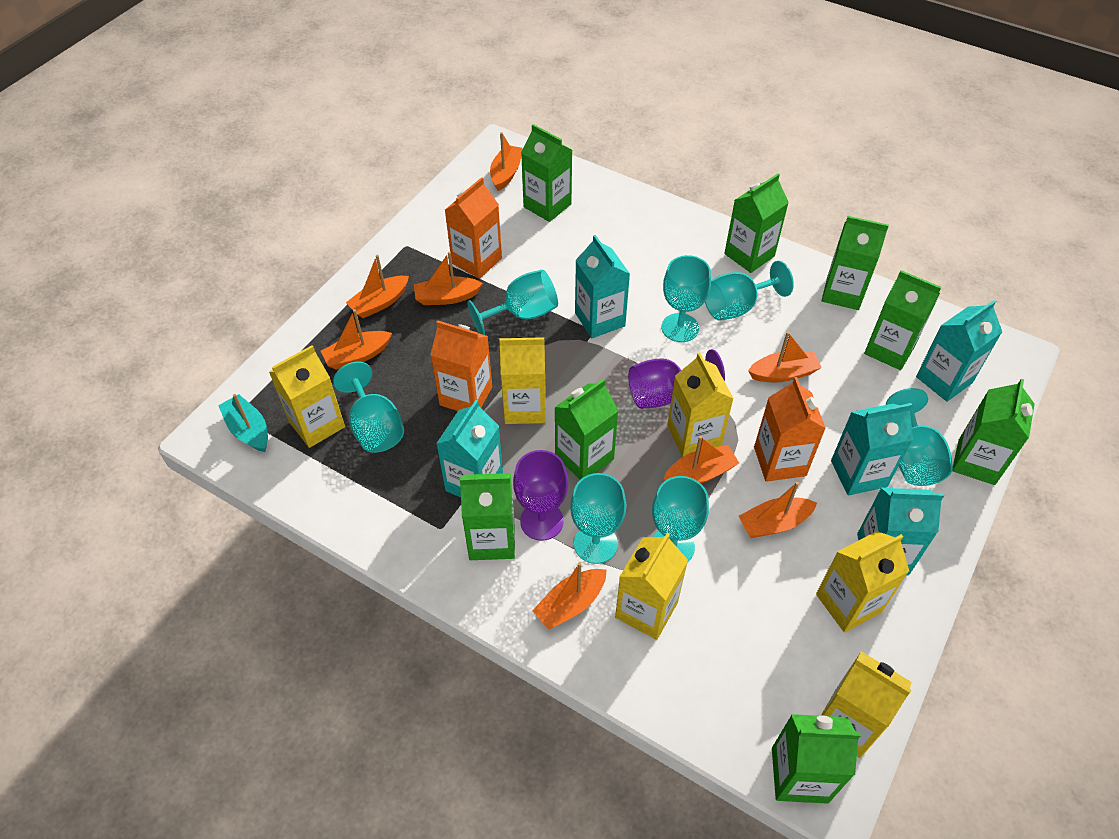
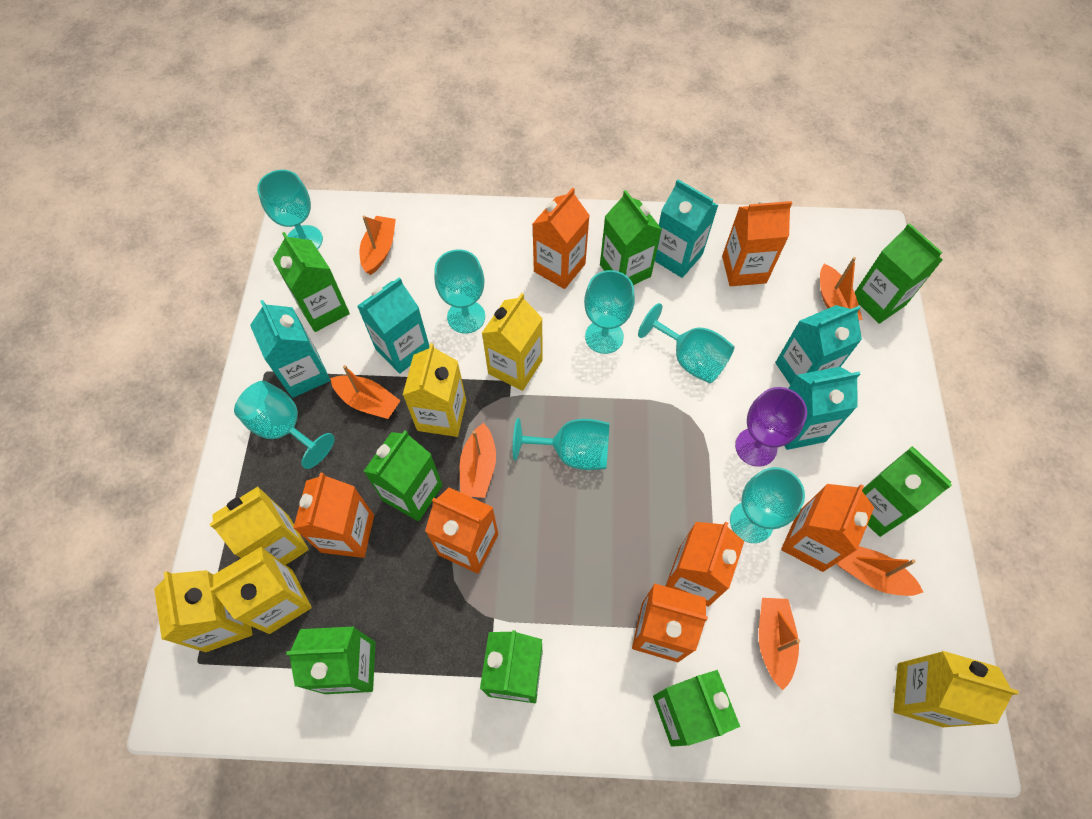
orange boat: [321,309,392,370] [346,255,409,318] [414,252,483,305] [490,132,523,191] [532,562,606,630] [663,436,739,484] [739,482,817,538] [748,332,822,382] = 8 -> [330,365,401,419] [359,215,396,275] [460,423,496,498] [759,598,800,690] [820,257,863,320] [837,546,923,596] = 6
orange carton: [430,320,492,411] [445,177,502,279] [754,377,826,482] = 3 -> [293,472,374,558] [425,488,498,574] [533,188,590,289] [632,583,708,662] [666,522,744,607] [722,201,792,286] [781,484,874,572] = 7
purple goblet: [513,450,568,541] [628,349,725,409] = 2 -> [735,387,807,467] = 1
turquoise boat: [218,394,268,452] = 1 -> none = 0

